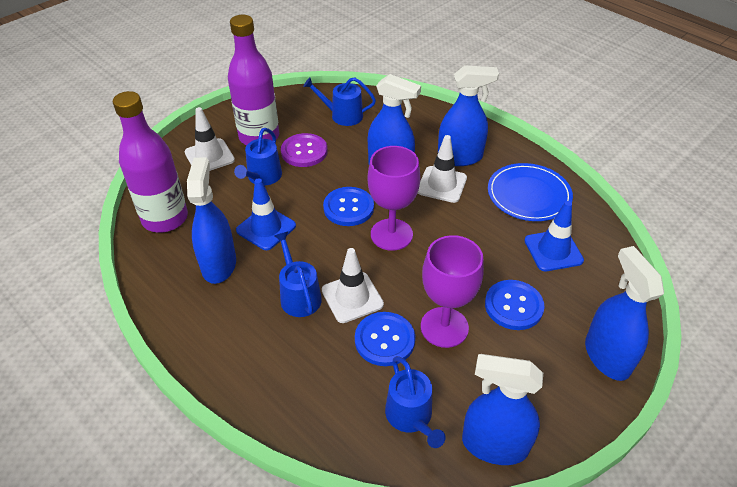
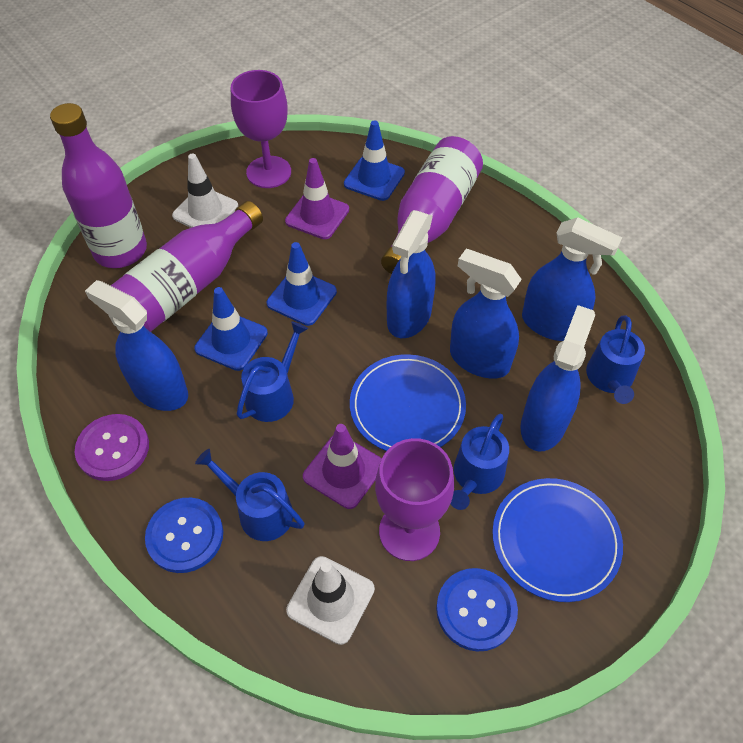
blue button: [323,187,374,226] [355,312,415,366] [485,280,545,330] = 3 -> [145,498,223,573] [436,568,518,652] = 2
blue plate: [488,163,573,221] = 1 -> [350,354,466,451] [492,478,623,602] = 2
blue traffic cone: [236,178,296,250] [524,201,584,271] = 2 -> [194,287,268,371] [267,242,337,326] [344,120,405,201] = 3
purple bottle: [113,91,188,233] [228,15,279,145] = 2 -> [50,103,147,268] [110,201,263,332] [381,136,483,274] = 3
purple traffic cone: none = 0 -> [285,158,349,239] [303,424,382,509] = 2
white traffic cone: [185,107,235,171] [322,248,384,323] [418,135,467,203] = 3 -> [172,153,238,228] [286,556,375,645] = 2

